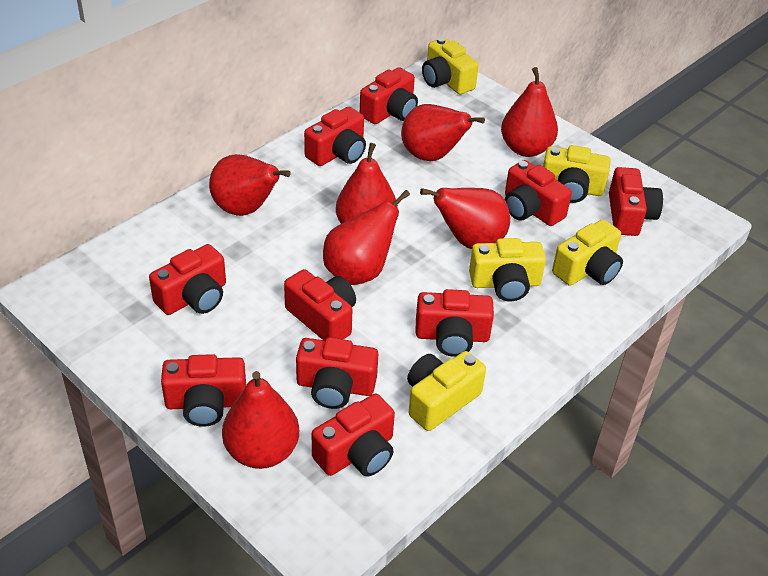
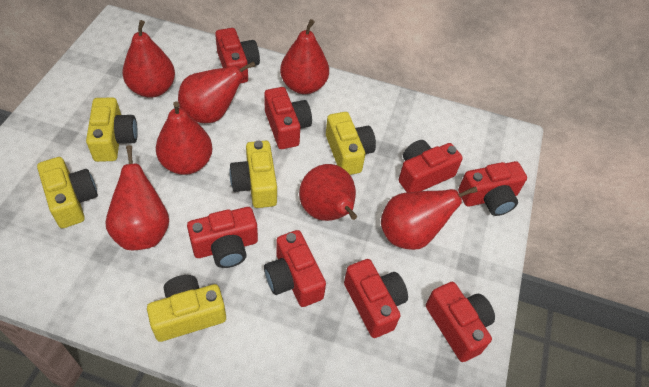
red camera: [149,244,226,315] [161,354,246,427] [284,269,356,340] [296,337,378,409] [304,107,366,166] [312,394,395,477] [360,67,418,124] [416,289,494,357] [505,160,572,226] [609,167,663,236] = 10 -> [187,207,258,268] [215,28,260,83] [264,87,312,149] [264,230,326,307] [344,259,408,338] [399,140,463,192] [426,282,495,362] [458,161,527,216] = 8

